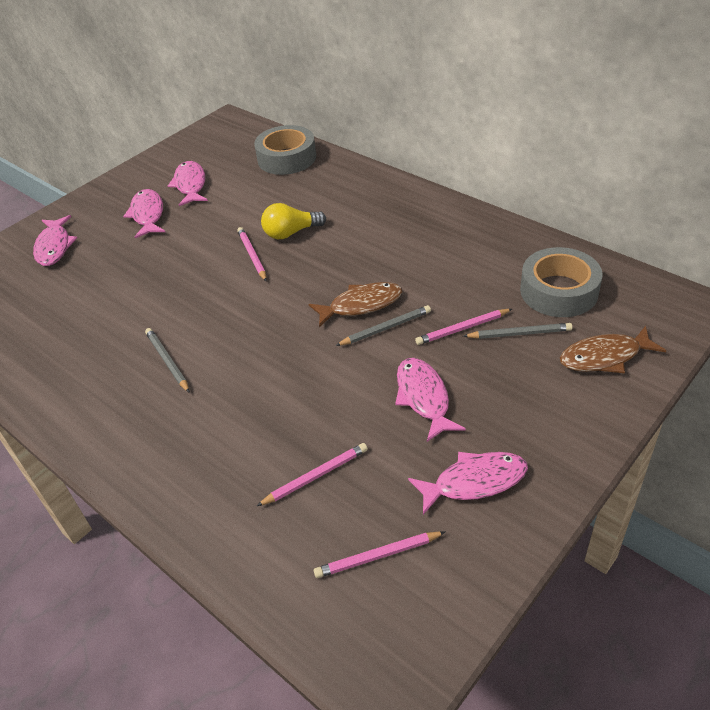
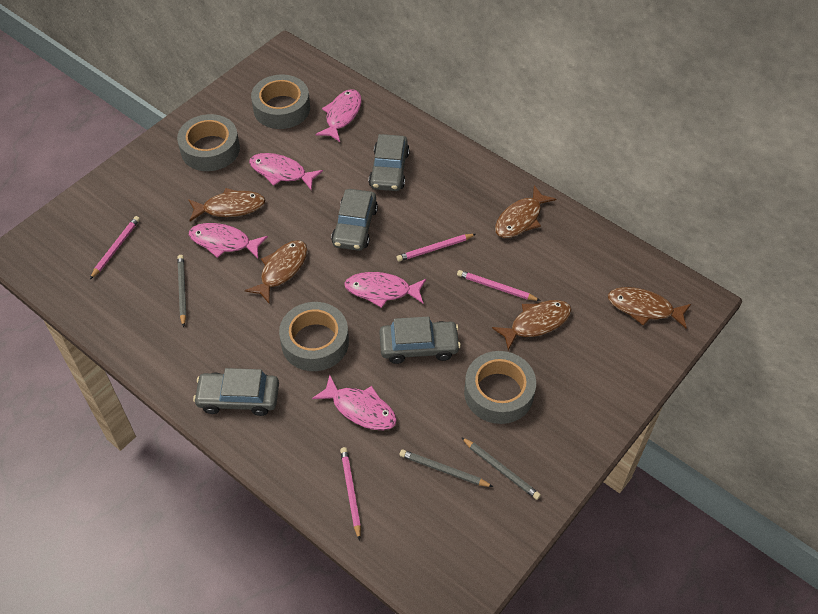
brown fish: [309,282,402,327] [560,326,666,373] = 2 -> [188,188,265,221] [245,240,308,303] [492,300,572,351] [495,185,556,238] [608,287,691,328] = 5
grey car: none = 0 -> [193,368,279,416] [331,189,378,251] [369,134,410,191] [379,316,461,364] = 4
grey tape: [254,125,316,175] [520,247,603,317] = 2 -> [177,114,240,171] [251,75,310,129] [279,302,349,371] [464,351,536,424] = 4
yellow light bulb: [261,203,326,239] = 1 -> none = 0

